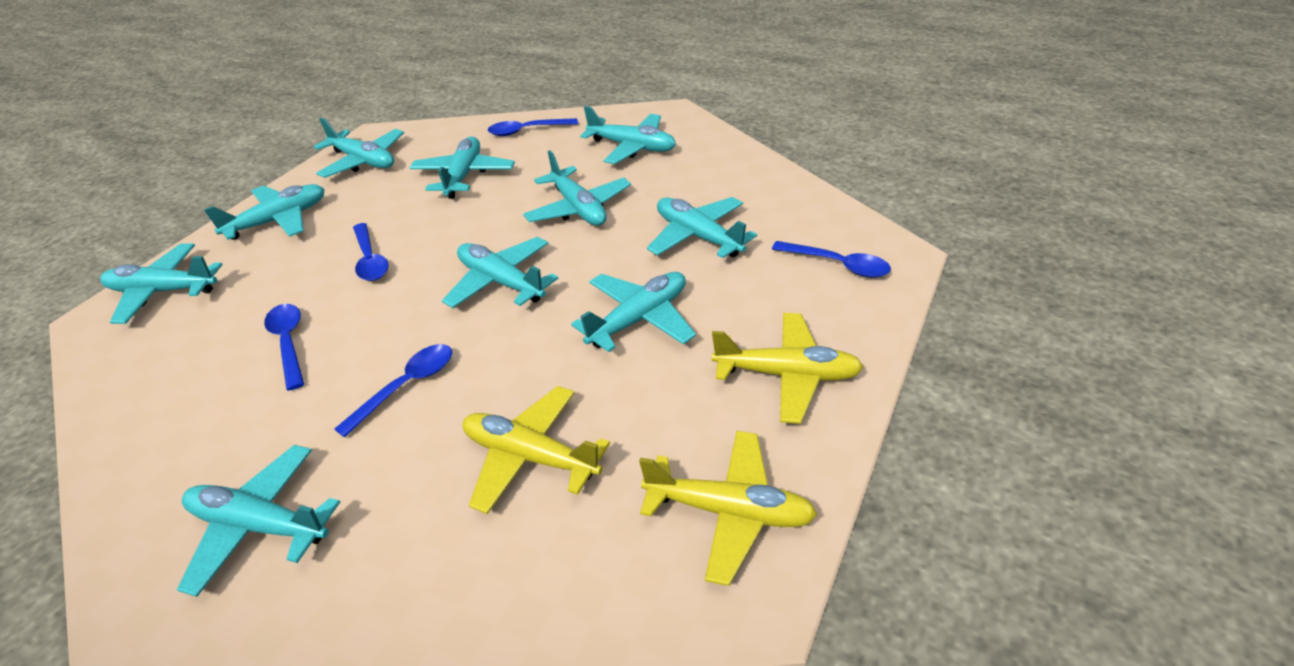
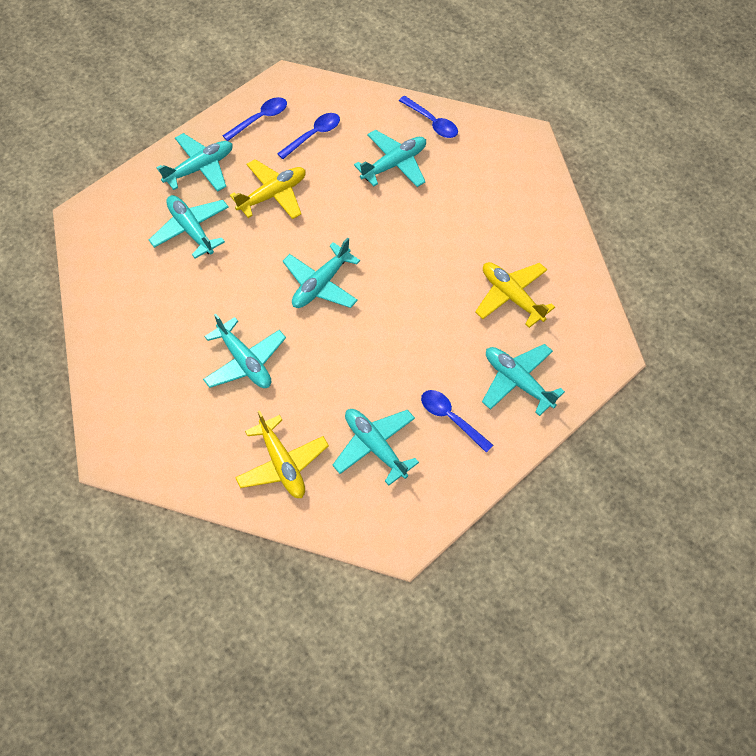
blue spoon: [264,304,304,391] [335,344,452,438] [353,223,389,281] [488,118,578,136] [772,241,891,278] = 5 -> [222,97,287,141] [277,113,340,159] [399,96,458,138] [421,390,493,453] = 4
turquoise plane: [100,244,223,324] [177,445,340,597] [203,184,325,240] [314,118,404,178] [410,137,515,199] [442,237,558,308] [523,150,631,226] [571,272,696,352] [580,106,676,164] [647,197,757,258] = 10 -> [149,195,229,259] [157,133,232,192] [203,314,286,388] [282,237,360,308] [332,409,419,485] [354,130,426,187] [482,344,565,416] = 7

